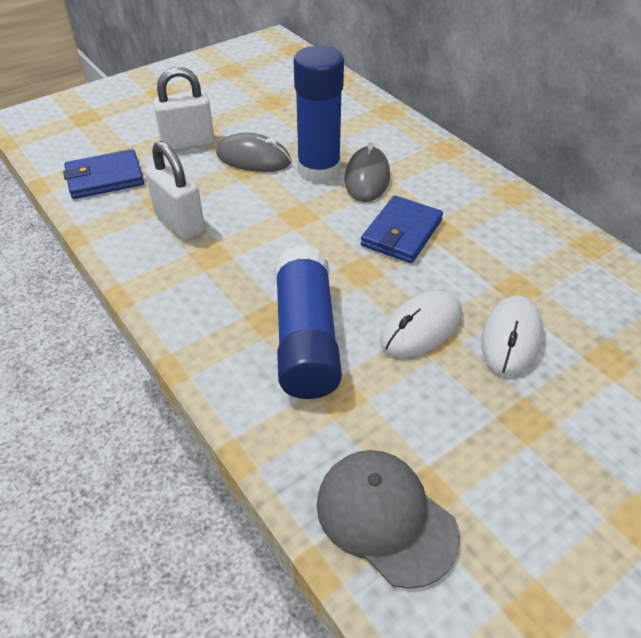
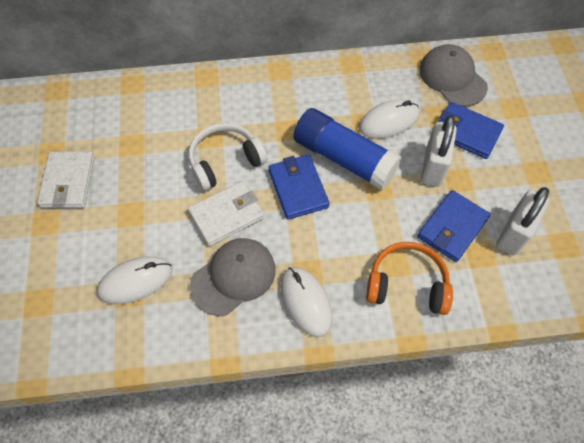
blue glue stick: [275,245,342,399] [293,46,344,183] = 2 -> [293,108,402,190] = 1
blue wallet: [63,149,144,199] [361,195,443,263] = 2 -> [268,154,330,220] [417,190,491,262] [439,102,504,159] = 3
grey cap: [317,450,460,589] = 1 -> [190,238,276,316] [419,44,488,107] = 2
grey mouse: [216,133,291,172] [344,142,390,202] = 2 -> none = 0
orange headphones: none = 0 -> [366,242,453,315] = 1
white headphones: none = 0 -> [189,123,267,191] = 1
white mouse: [380,291,462,357] [481,295,543,376] = 2 -> [97,256,172,305] [280,267,333,337] [359,99,419,139] = 3
white wallet: none = 0 -> [37,152,94,208] [188,181,264,246] = 2

